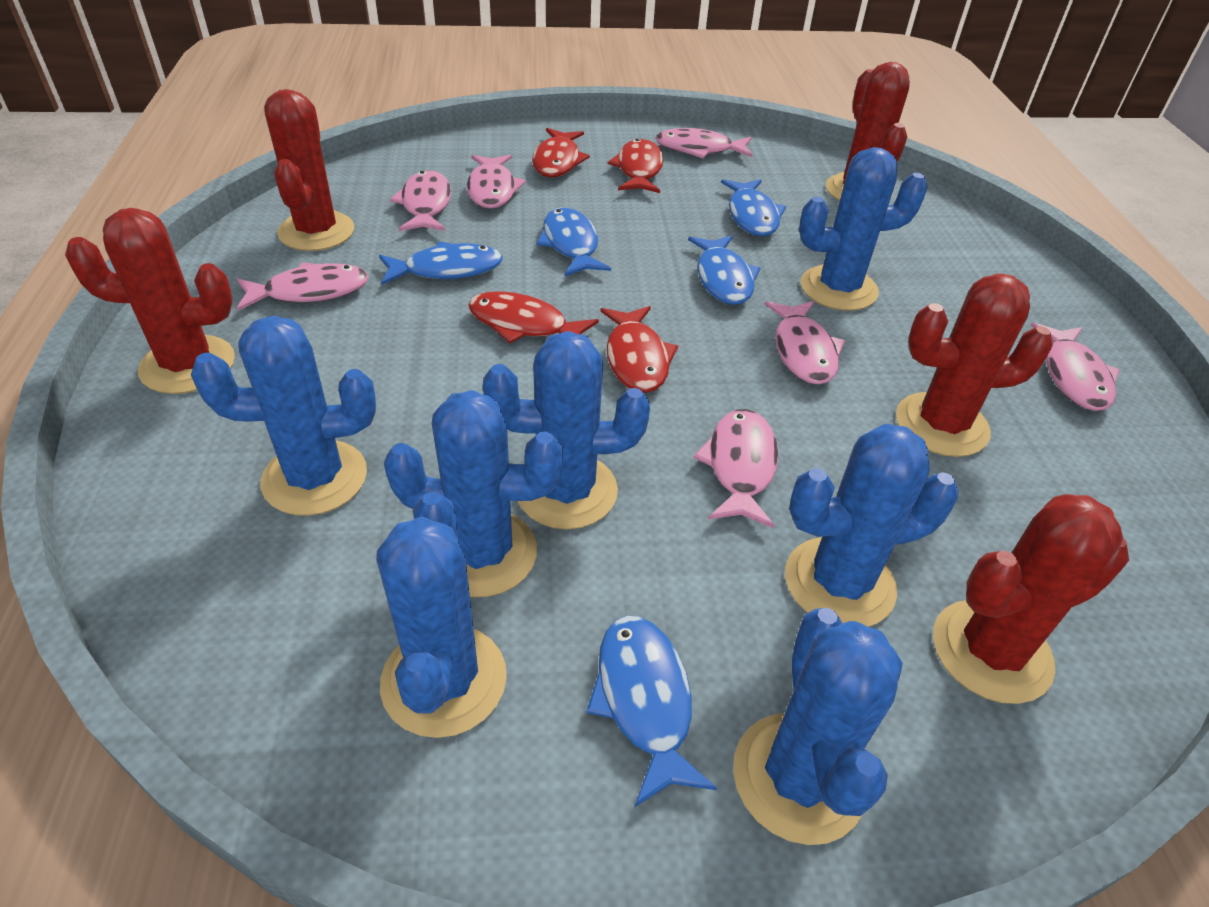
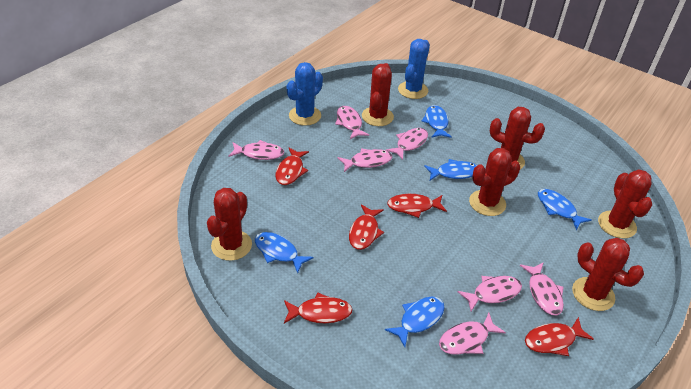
blue cactus: [191,316,376,516] [376,492,507,738] [384,390,563,597] [483,331,650,529] [733,608,903,845] [785,424,959,627] [799,147,928,311] = 7 -> [287,62,323,126] [398,39,430,99] = 2
red cactus: [65,208,235,394] [264,89,354,251] [826,62,910,201] [896,274,1053,457] [933,494,1129,704] = 5 -> [207,188,252,261] [362,63,394,126] [469,148,520,216] [490,107,545,169] [572,238,644,311] [598,169,652,239] = 6
red fish: [468,291,599,343] [532,128,590,177] [600,306,678,393] [608,139,664,193] = 4 -> [275,148,309,185] [284,293,353,324] [349,204,384,250] [387,194,447,218] [525,317,594,356] = 5

